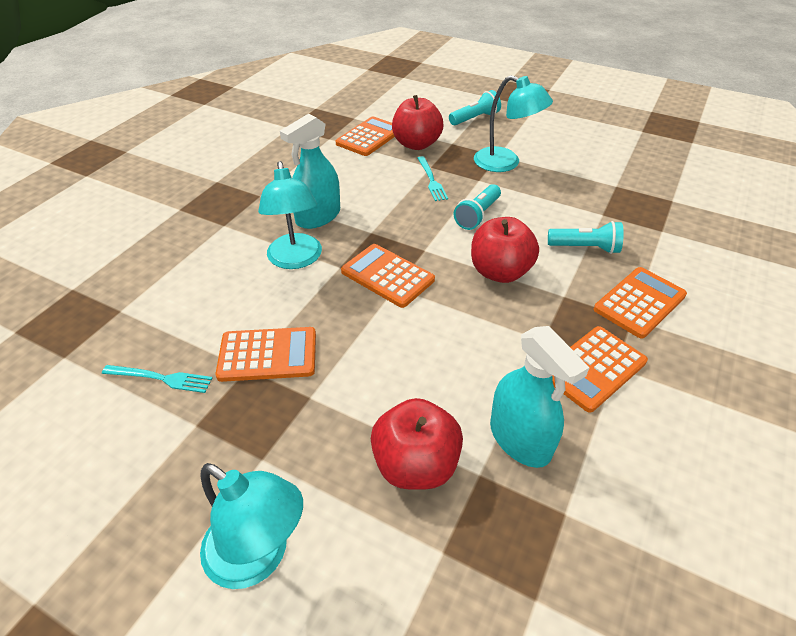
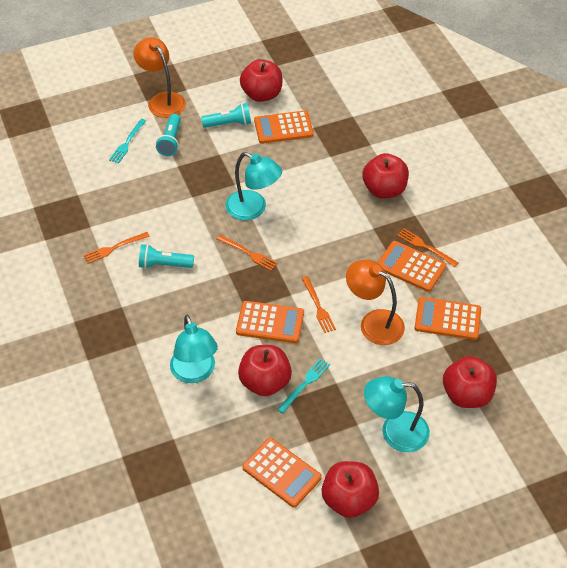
orange fork: none = 0 -> [83,232,150,264] [217,235,278,271] [301,276,336,333] [397,228,458,267] = 4
orange lamp: none = 0 -> [134,37,186,118] [346,260,405,345] = 2
red apple: [371,398,463,490] [392,95,444,150] [471,217,539,283] = 3 -> [238,345,292,396] [240,59,283,102] [321,461,379,518] [362,153,409,198] [443,356,497,408] = 5
turquoise spray bottle: [280,114,340,229] [490,326,590,468] = 2 -> none = 0

